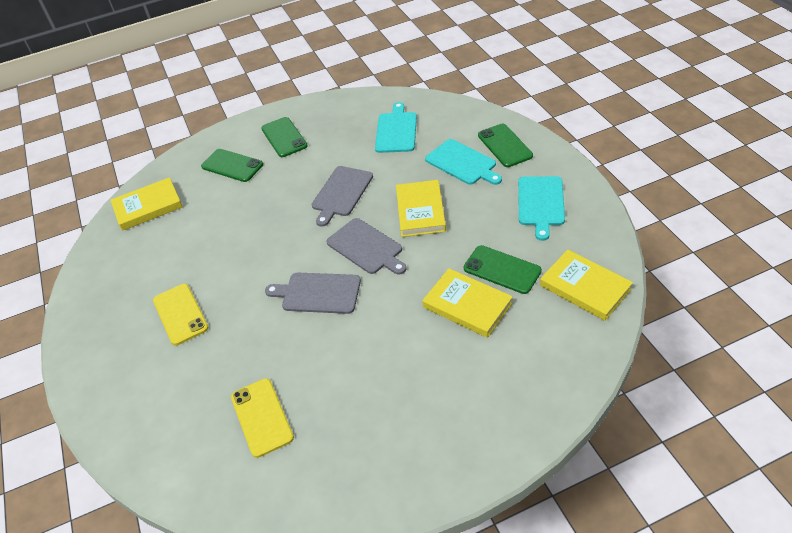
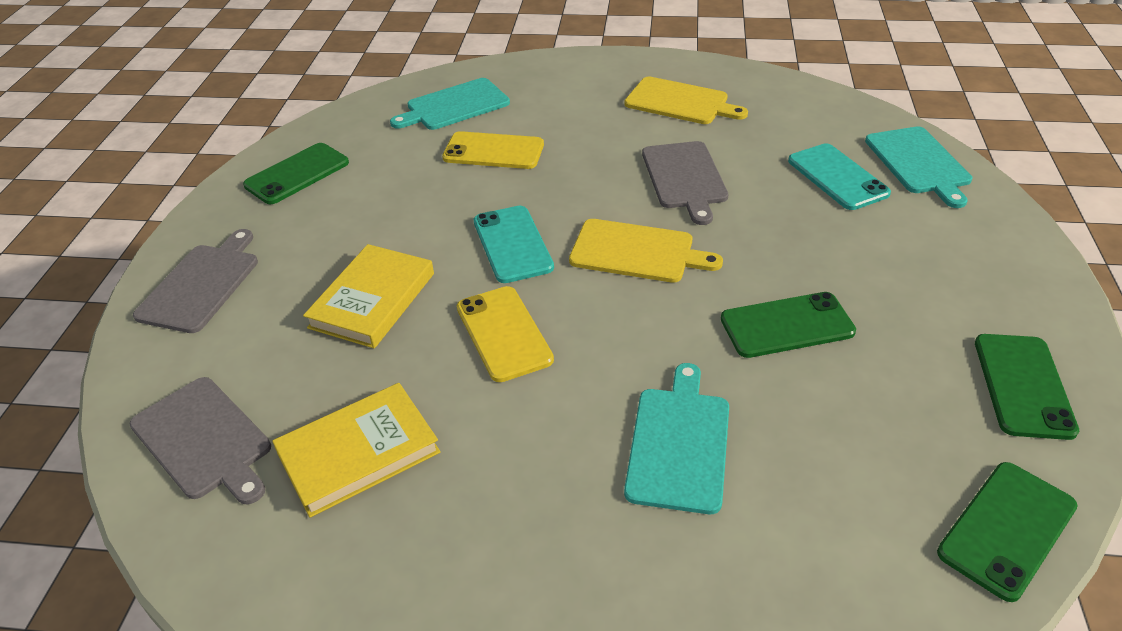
turquoise phone: none = 0 -> [474,206,554,283] [788,143,891,210] = 2
yellow book: [111,177,183,231] [396,180,446,237] [423,268,513,338] [540,250,633,321] = 4 -> [272,383,440,518] [303,244,434,348] = 2
yellow cutting board: none = 0 -> [569,219,723,283] [624,77,748,124] = 2

